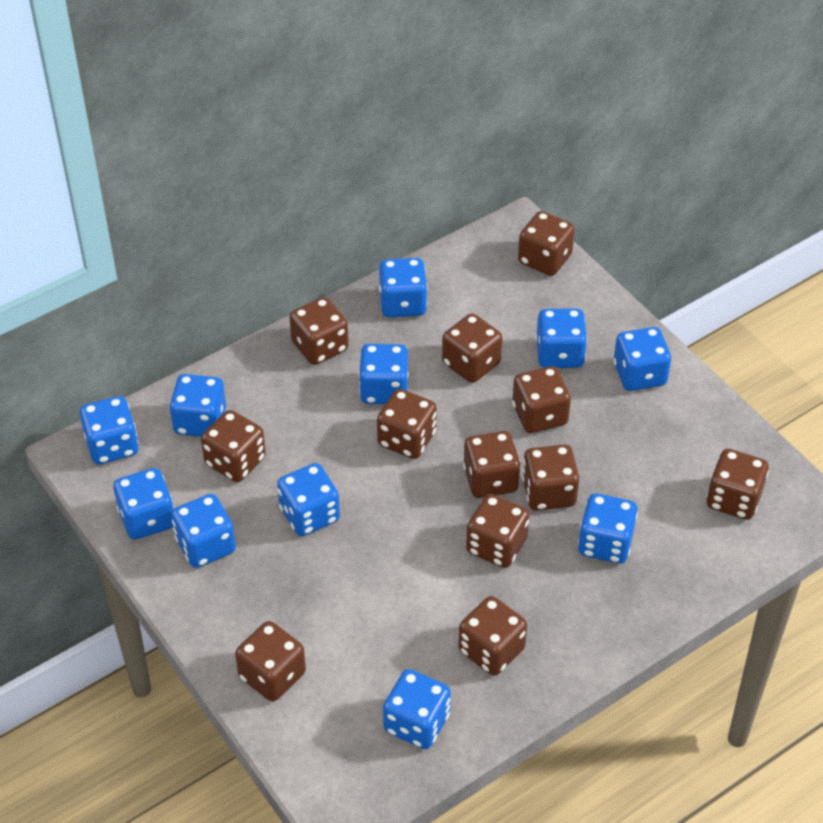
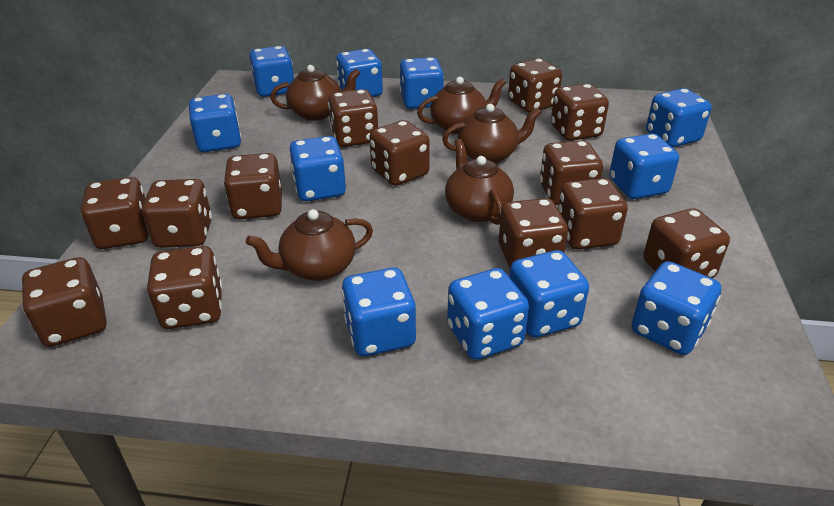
brown dice: [201,410,266,482] [235,621,306,702] [289,297,349,365] [377,389,437,459] [442,313,503,383] [458,596,527,676] [463,431,521,498] [466,494,530,568] [512,366,571,433] [518,211,575,276] [522,444,579,511] [707,449,769,520] = 12 -> [22,257,106,347] [81,177,149,249] [142,179,212,248] [147,246,222,329] [224,153,282,219] [328,89,378,147] [369,120,430,186] [499,198,568,268] [508,58,562,113] [540,140,603,205] [551,84,609,141] [558,178,628,250] [643,208,730,278] = 13
brown teapot: none = 0 -> [246,209,373,281] [270,65,361,120] [417,77,506,134] [442,104,542,163] [445,139,514,225] = 5

